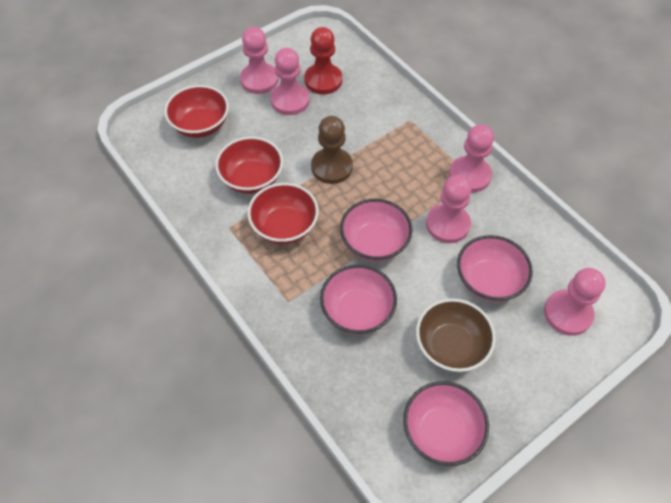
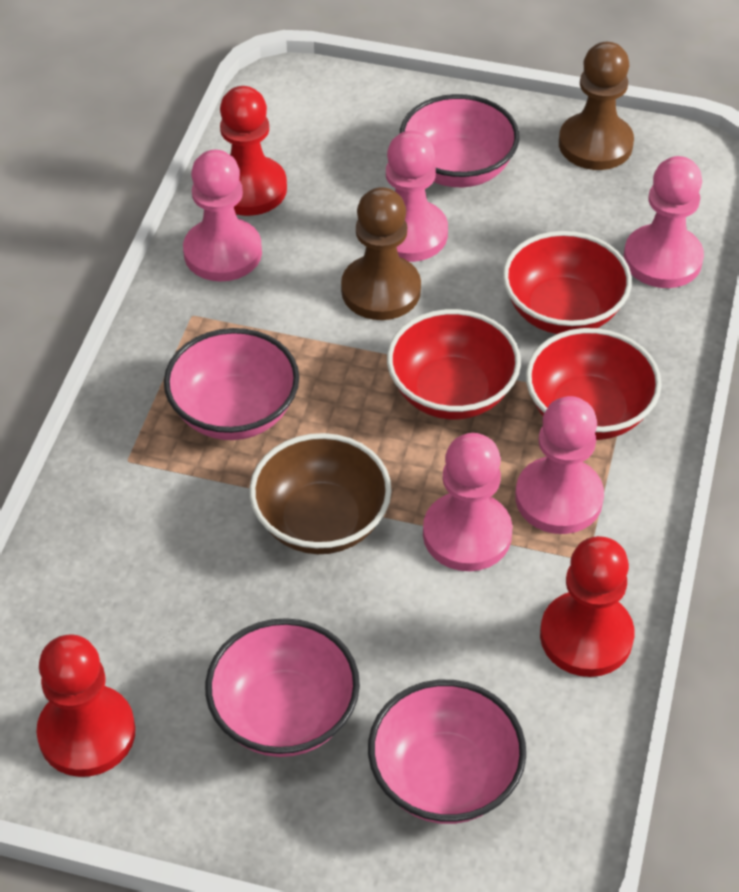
brown pawn: [311,116,353,184] = 1 -> [341,187,421,320] [559,42,634,170] = 2
red pawn: [304,27,342,94] = 1 -> [36,634,136,777] [220,86,287,216] [540,536,634,677] = 3

